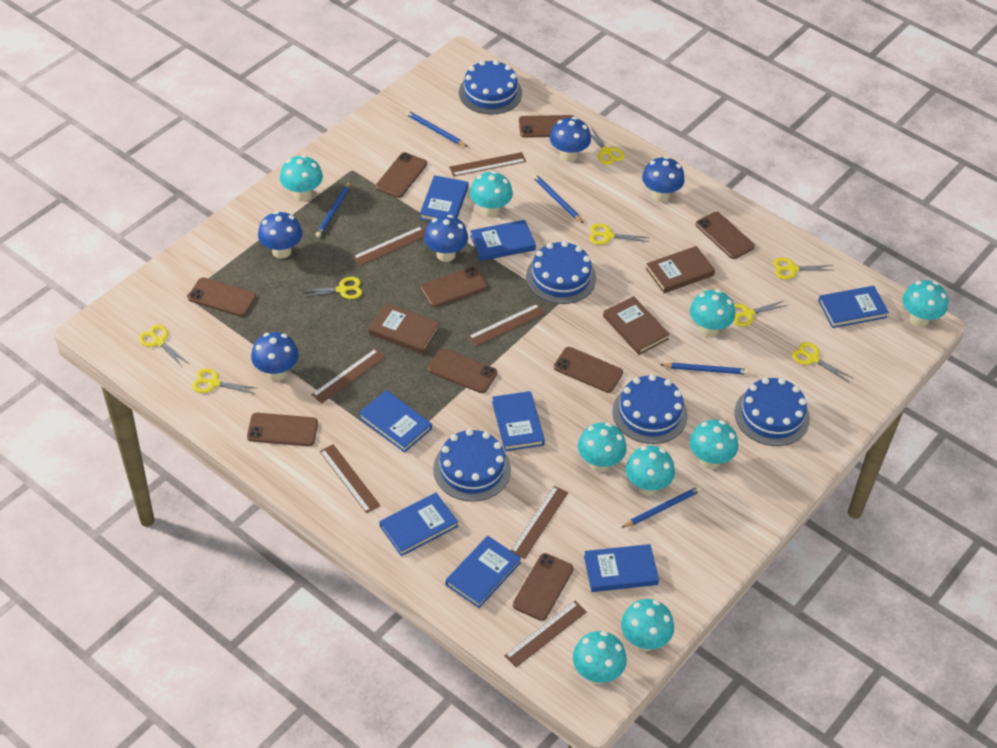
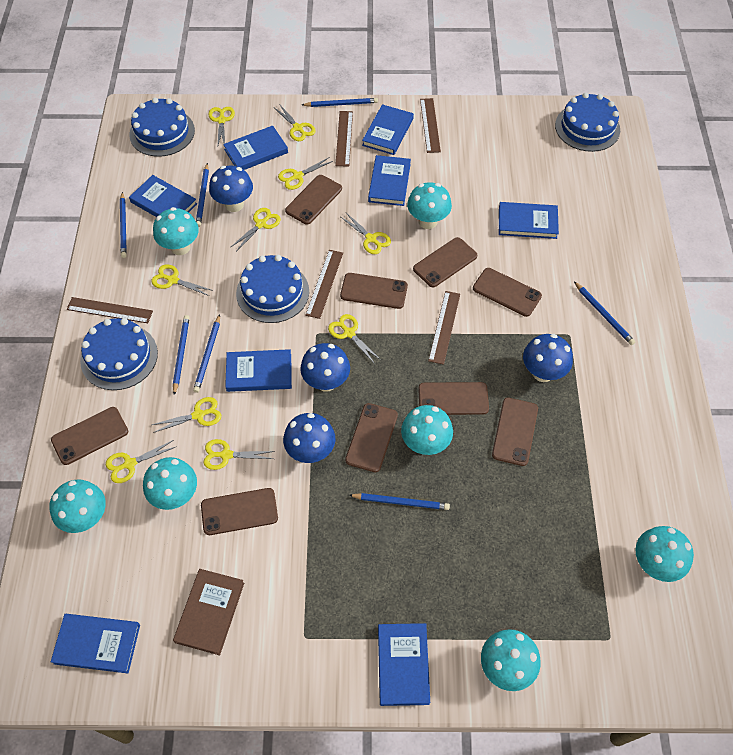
blue cake: [433,429,511,502] [459,60,522,115] [526,241,596,304] [612,374,688,444] [734,377,810,446] = 5 -> [80,318,158,390] [129,98,195,157] [236,255,309,323] [555,93,620,152] = 4
blue mushroom: [251,332,299,381] [258,211,302,259] [424,215,468,262] [550,117,591,162] [642,156,685,202] = 5 -> [209,166,253,212] [283,413,335,463] [300,343,350,392] [523,334,573,382] = 4
blue pencil: [315,181,351,238] [405,111,468,147] [532,174,583,223] [621,486,701,528] [660,363,749,375] = 5 -> [120,192,127,258] [173,315,190,395] [193,314,220,393] [196,163,209,227] [302,98,378,107] [349,493,450,510] [574,282,635,345] = 7
brown book: [368,303,440,354] [603,296,670,355] [646,246,715,293] = 3 -> [173,569,244,655] = 1
brown ruler: [311,349,386,404] [319,444,380,513] [353,226,425,266] [449,152,526,176] [468,304,546,346] [504,601,587,667] [511,486,568,559] = 7 -> [67,297,153,323] [305,250,343,319] [335,111,353,167] [420,98,441,153] [428,291,460,365] = 5
turquoise mushroom: [280,155,323,201] [470,171,513,217] [573,631,627,684] [578,422,627,472] [621,599,674,651] [626,446,675,496] [690,289,735,337] [690,420,738,469] [903,280,948,327] = 9 -> [49,479,106,533] [143,457,197,510] [153,207,199,255] [401,405,453,455] [407,182,452,229] [481,629,541,691] [636,526,694,582] = 7
yellow scissors: [138,325,189,366] [192,369,256,394] [299,277,362,299] [589,224,649,245] [590,127,625,165] [734,300,788,327] [773,258,834,279] [792,342,852,382] = 8 -> [106,440,177,483] [151,264,213,296] [152,397,221,433] [203,439,275,470] [208,107,235,145] [231,208,281,250] [275,104,316,141] [278,157,333,190] [328,314,381,364] [341,213,391,254] = 10

